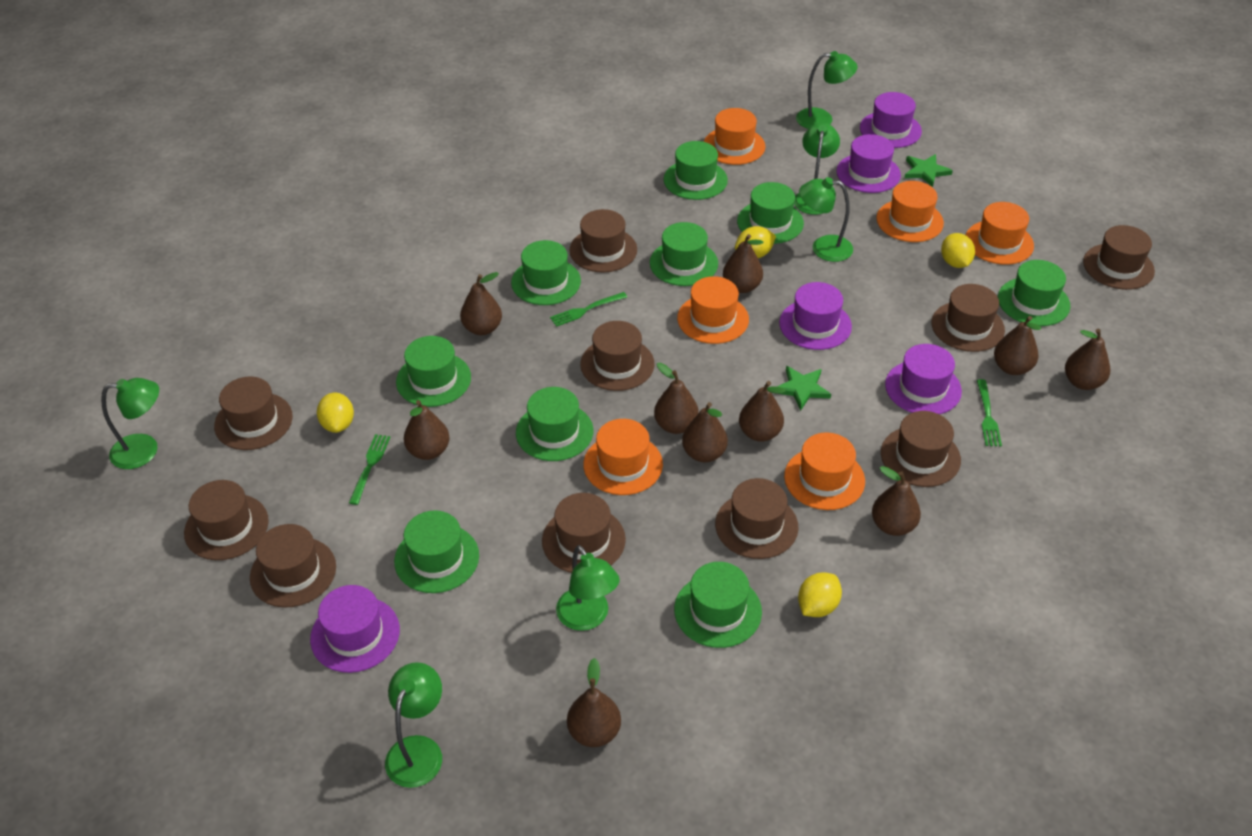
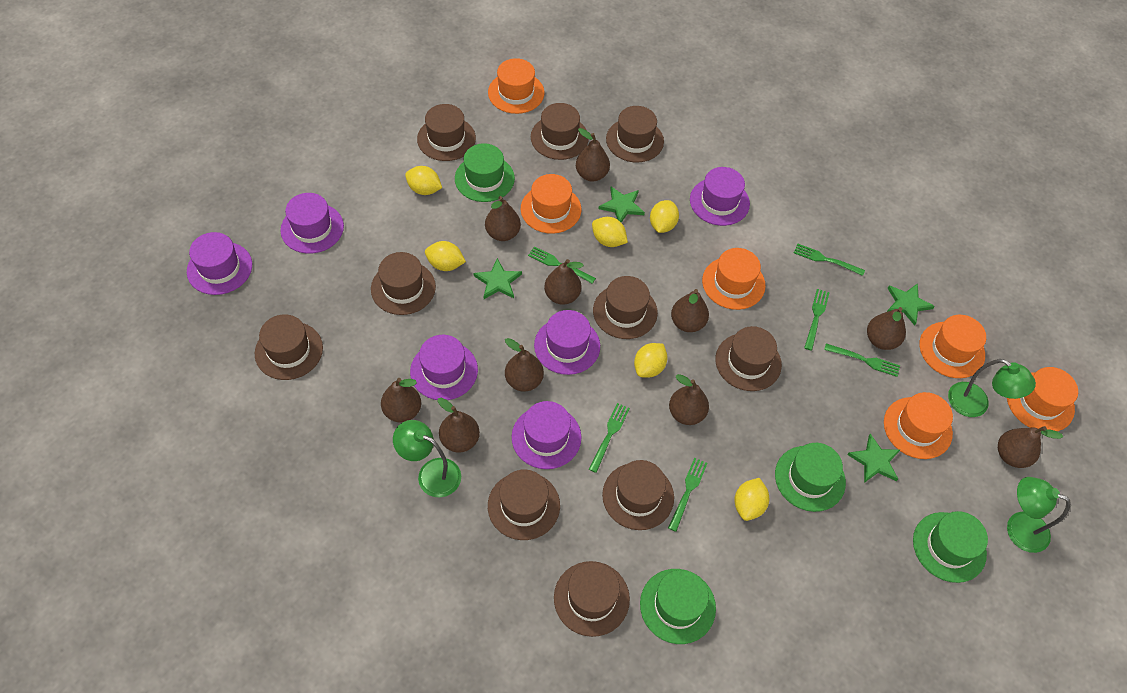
green fork: [349,434,390,505] [550,292,627,327] [977,379,1002,447] = 3 -> [528,246,596,284] [589,403,630,473] [668,458,708,532] [794,243,865,276] [804,289,830,351] [824,344,900,377] = 6
green hat: [394,511,479,593] [396,336,471,407] [511,240,581,305] [516,387,593,461] [650,222,718,286] [664,141,728,200] [674,562,762,648] [737,182,804,244] [998,260,1070,326] = 9 -> [455,143,515,202] [640,569,716,644] [775,443,846,512] [913,511,988,583] = 4
green lamp: [101,378,159,469] [385,662,442,788] [556,545,620,631] [794,123,840,215] [796,51,858,129] [799,177,853,262] = 6 -> [393,420,461,497] [948,359,1036,417] [1007,477,1071,553] = 3
green star: [777,366,831,411] [904,154,953,187] = 2 -> [473,258,522,299] [598,187,645,223] [847,434,900,483] [887,283,935,326] = 4
purple hat: [310,585,400,673] [779,282,852,350] [836,134,901,193] [860,92,922,148] [885,344,962,414] = 5 -> [187,232,252,295] [280,193,344,254] [410,335,478,400] [512,401,582,469] [534,310,600,375] [690,167,750,226] = 6
yellow lemon: [317,392,354,433] [735,226,776,258] [798,573,842,617] [941,233,975,268] = 4 -> [405,166,442,195] [425,241,466,271] [592,217,628,247] [634,343,668,378] [650,200,679,233] [734,478,769,521] = 6

